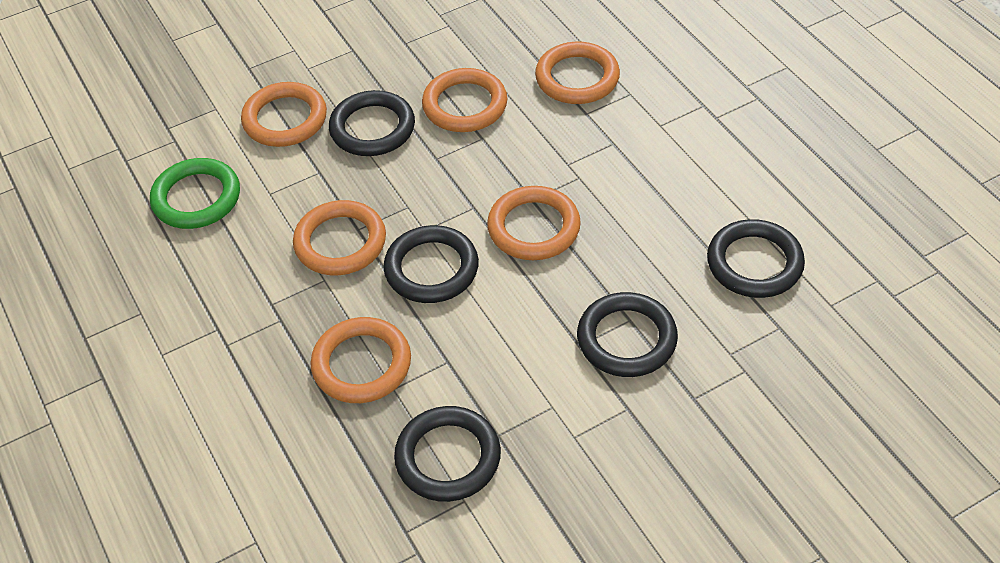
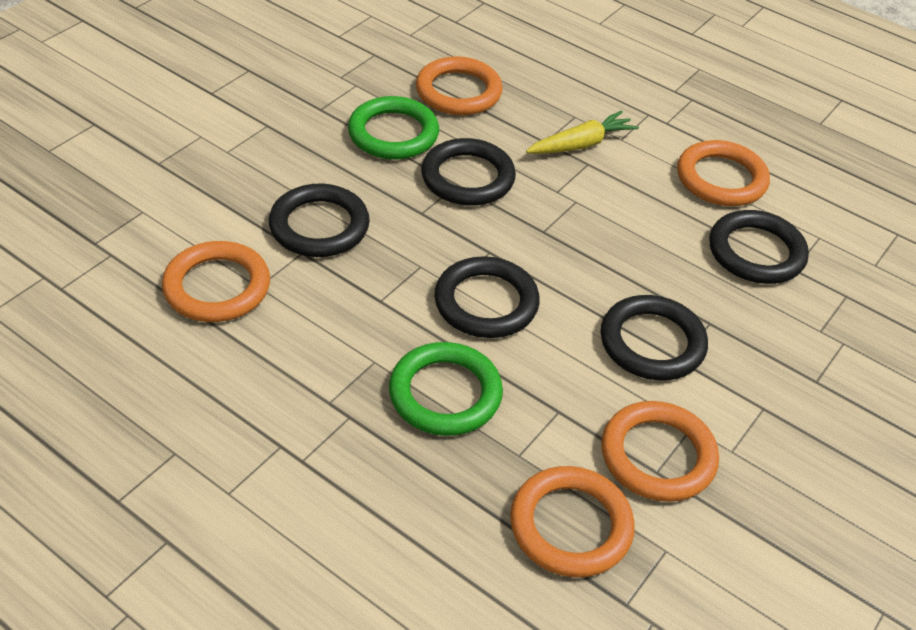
green ring: [150,158,240,229] = 1 -> [348,96,439,159] [389,342,503,436] = 2
orange ring: [241,82,327,147] [293,200,386,275] [310,317,411,403] [422,68,507,132] [487,186,581,260] [535,41,620,104] = 6 -> [162,241,270,322] [416,57,503,115] [510,466,635,577] [601,401,719,502] [677,140,770,206] = 5
yellow carrot: none = 0 -> [526,111,639,154] = 1

